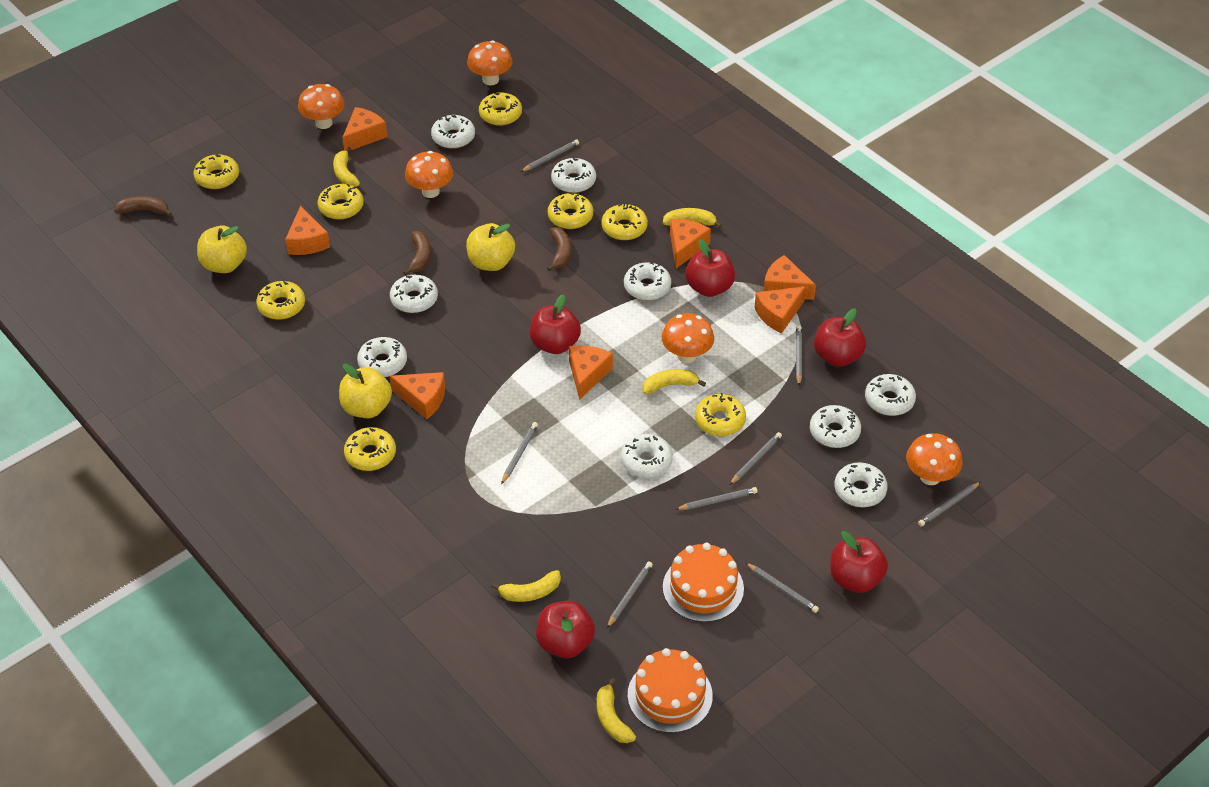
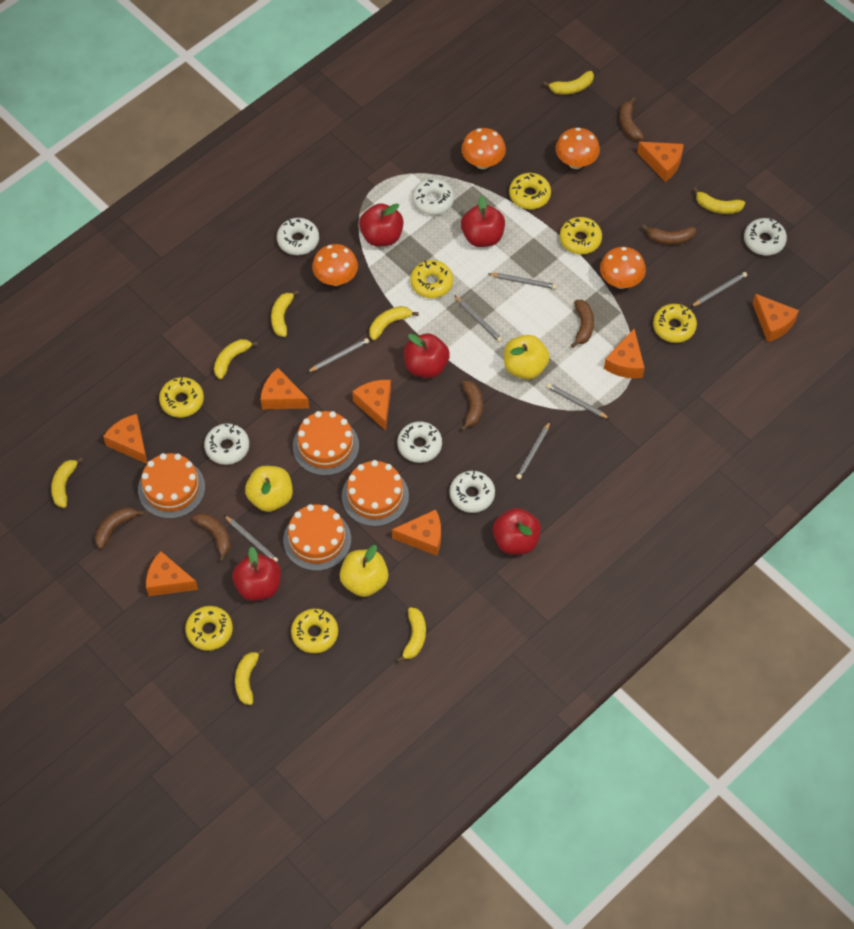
brown banana: [114,196,172,216] [403,231,431,276] [547,227,571,271] = 3 -> [95,507,144,549] [193,513,231,562] [461,381,483,431] [571,300,594,348] [619,97,644,141] [642,225,696,245] = 6
grey pencil: [501,422,538,484] [521,140,579,172] [607,562,653,628] [675,487,758,510] [729,432,782,485] [746,563,819,613] [796,325,802,386] [918,482,980,527] = 8 -> [224,515,278,562] [307,338,369,373] [454,295,503,342] [488,273,557,289] [516,422,550,479] [547,383,610,419] [691,272,747,307] = 7
orange cake: [628,648,713,733] [663,543,744,622] = 2 -> [138,453,205,519] [283,504,351,571] [293,411,359,476] [342,460,409,527] = 4
orange cheese: [285,206,330,255] [342,107,387,151] [390,372,445,419] [569,345,613,400] [670,219,711,268] [755,286,806,334] [764,255,816,300] = 7 -> [103,414,147,464] [146,551,198,596] [261,368,309,410] [352,380,391,430] [392,509,441,556] [604,329,645,378] [637,142,684,182] [753,294,799,342] = 8
orange mushroom: [298,84,345,129] [405,151,453,198] [467,40,512,85] [662,313,714,363] [906,433,963,485] = 5 -> [312,244,358,286] [461,128,506,169] [555,128,600,169] [600,247,646,289] = 4
white donut: [357,337,407,377] [390,275,438,313] [431,115,475,149] [551,158,596,193] [621,434,673,478] [624,262,671,300] [810,405,861,448] [834,462,888,507] [865,374,916,416] = 9 -> [204,423,249,465] [277,218,319,255] [397,421,442,463] [412,178,454,215] [450,471,495,513] [744,218,787,256] = 6
yellow banana: [333,147,360,187] [491,570,561,602] [597,678,636,743] [643,369,706,394] [663,208,722,228] = 5 -> [51,457,83,508] [214,339,258,379] [235,648,265,705] [271,290,299,337] [369,306,419,340] [397,607,426,663] [543,71,594,95] [693,187,745,214] = 8
yellow donut: [194,154,239,189] [256,281,305,320] [318,184,364,219] [344,427,396,471] [479,92,522,126] [548,192,593,229] [602,203,648,240] [695,393,746,436] = 8 -> [159,377,204,418] [185,606,233,651] [291,609,338,653] [410,260,453,298] [509,173,551,210] [560,217,602,254] [653,304,697,343] = 7

